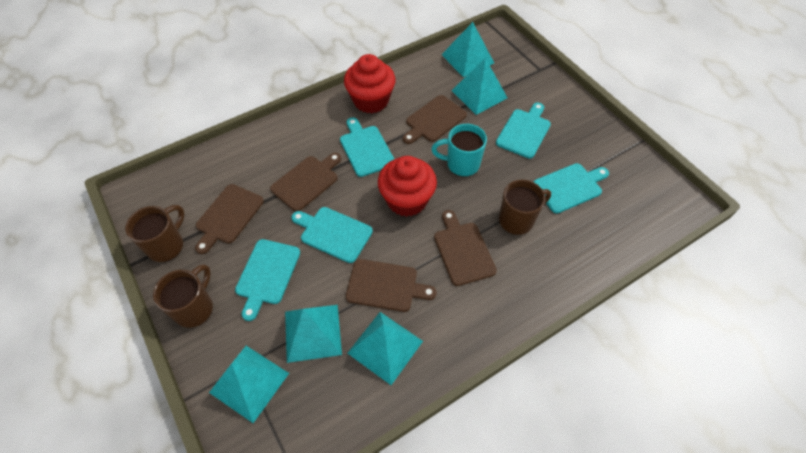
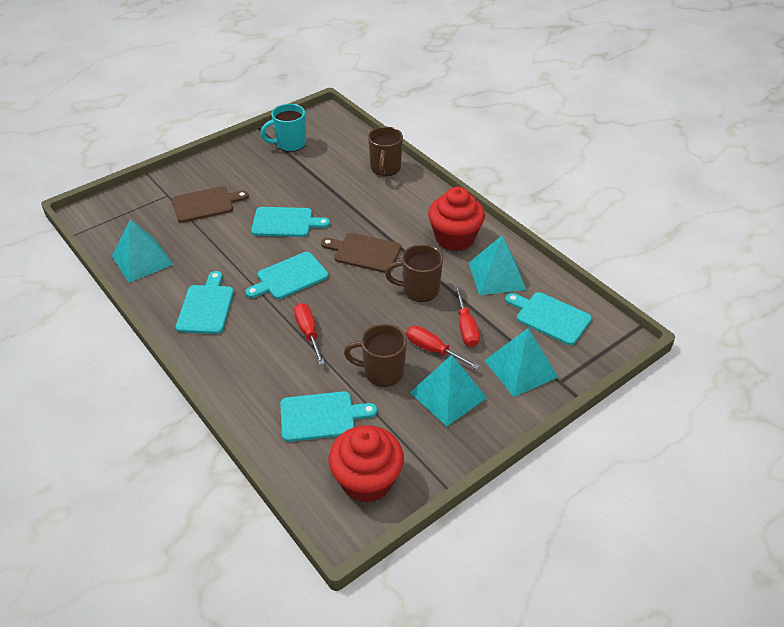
brown cutting board: [195,184,264,254] [270,153,341,211] [346,259,437,312] [403,95,467,144] [434,210,497,286] = 5 -> [172,186,249,223] [321,233,401,273] = 2
red screwdriver: none = 0 -> [294,303,325,365] [406,326,480,370] [454,286,480,347] = 3
turquoise pyramid: [209,346,289,423] [285,305,342,363] [347,312,423,385] [441,22,494,77] [451,58,507,115] = 5 -> [112,219,174,283] [410,355,487,426] [469,235,526,295] [484,328,558,397] = 4

